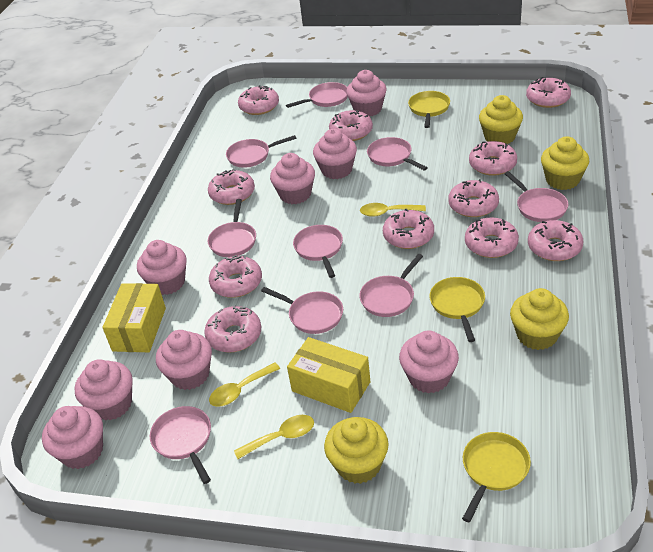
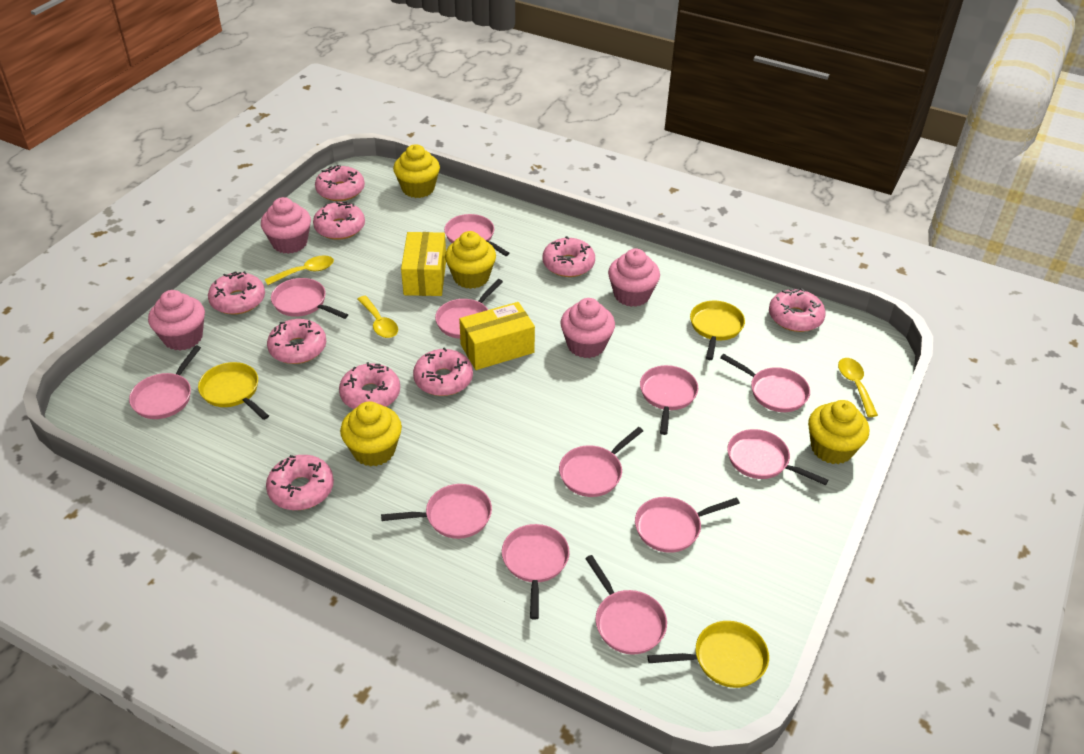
pink cupcake: [42,406,103,469] [75,359,133,421] [137,240,187,295] [156,330,212,390] [270,153,315,204] [313,129,357,179] [346,70,387,117] [399,330,459,393] = 8 -> [148,290,205,351] [261,197,311,254] [560,298,615,358] [608,249,660,307] = 4
pink donut: [204,305,261,353] [208,169,255,205] [209,255,262,298] [238,85,279,115] [329,110,373,141] [383,209,434,249] [448,179,499,217] [465,217,519,258] [469,141,517,176] [526,77,571,108] [528,220,584,261] = 11 -> [208,271,265,315] [266,455,334,510] [267,319,326,364] [313,201,365,240] [315,165,365,201] [339,362,400,409] [413,347,473,396] [543,236,595,277] [769,288,826,332] = 9
pink pan: [150,406,211,484] [208,199,256,257] [226,135,296,168] [261,287,343,334] [286,82,348,108] [293,225,343,278] [359,254,423,317] [367,137,428,171] [504,171,568,222] = 9 -> [129,345,201,419] [271,278,348,319] [381,484,492,539] [435,279,503,339] [444,214,509,256] [502,524,570,620] [559,427,643,497] [585,555,667,654] [635,497,740,553] [640,365,698,435] [720,354,810,412] [727,429,828,485] = 12

